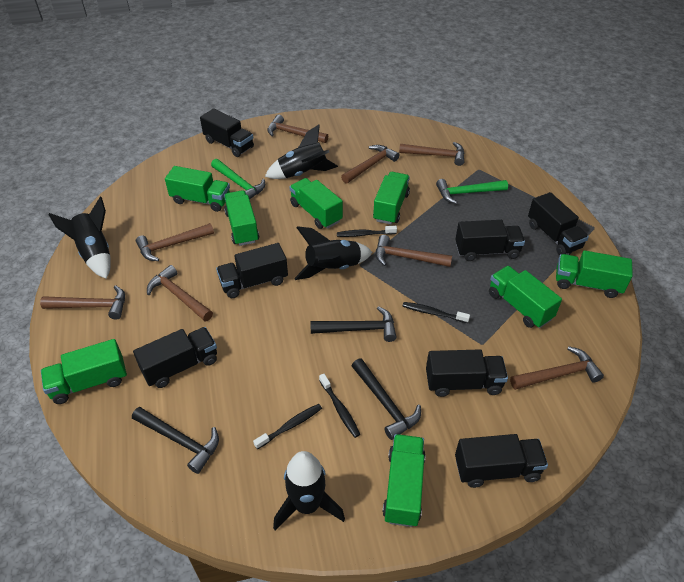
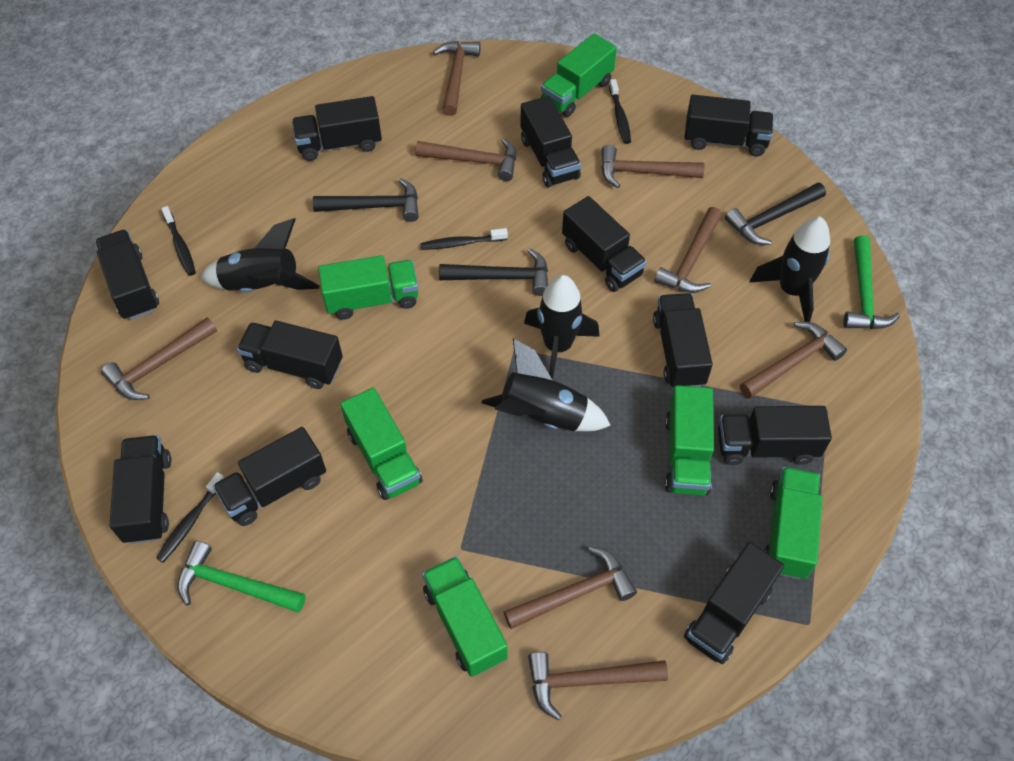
black truck: [133,327,217,388] [200,108,254,157] [216,243,288,298] [426,349,508,397] [455,220,525,261] [455,434,548,488] [528,192,589,255] = 7 -> [95,229,159,320] [109,435,171,544] [213,427,326,526] [237,320,343,389] [292,96,382,161] [520,96,581,187] [562,196,647,292] [653,293,713,387] [684,542,784,664] [685,95,774,156] [718,406,832,465] = 11
green truck: [41,339,127,404] [165,166,230,212] [224,190,259,246] [289,178,343,229] [373,172,410,224] [382,434,425,527] [489,266,562,328] [556,250,633,298] = 8 -> [318,255,418,320] [340,388,422,500] [422,556,508,677] [541,33,617,117] [665,385,714,495] [764,467,823,579] = 6

